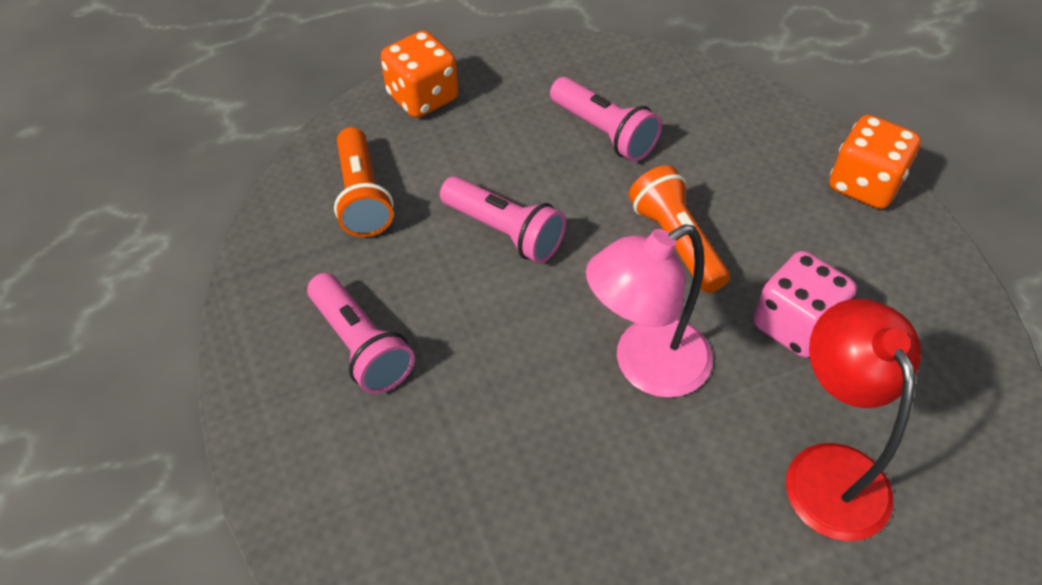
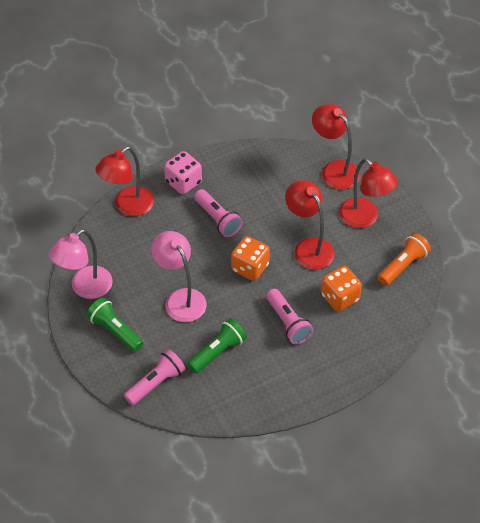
green flashlight: none = 0 -> [86,297,143,352] [187,318,247,373] = 2
orange flashlight: [334,127,394,237] [629,165,730,293] = 2 -> [378,233,431,286] = 1
pink lamp: [586,224,713,398] = 1 -> [49,229,113,299] [151,231,207,322] = 2
red lamp: [786,298,921,541] = 1 -> [95,146,154,216] [285,180,334,270] [312,104,360,190] [339,158,398,228] = 4

